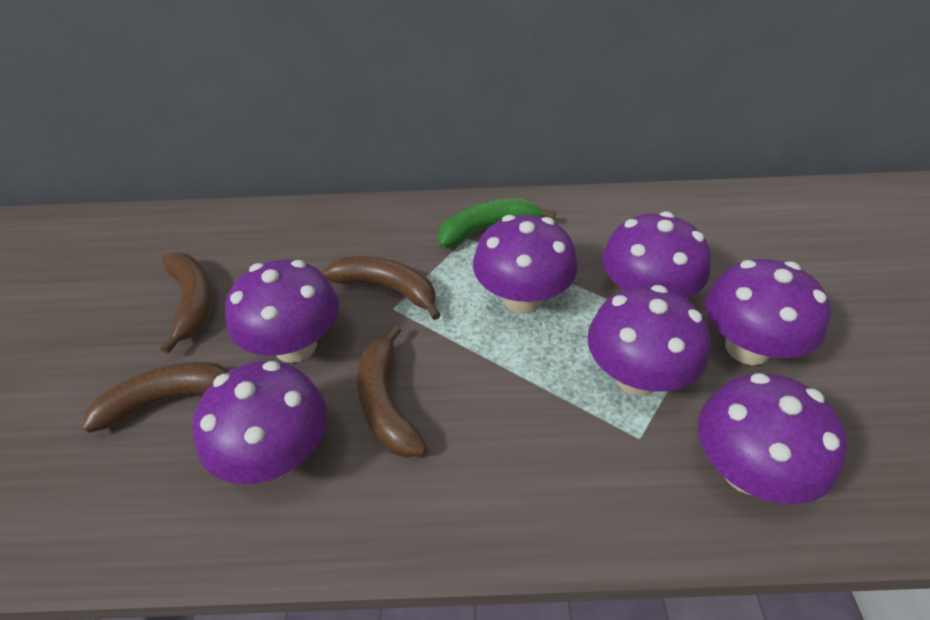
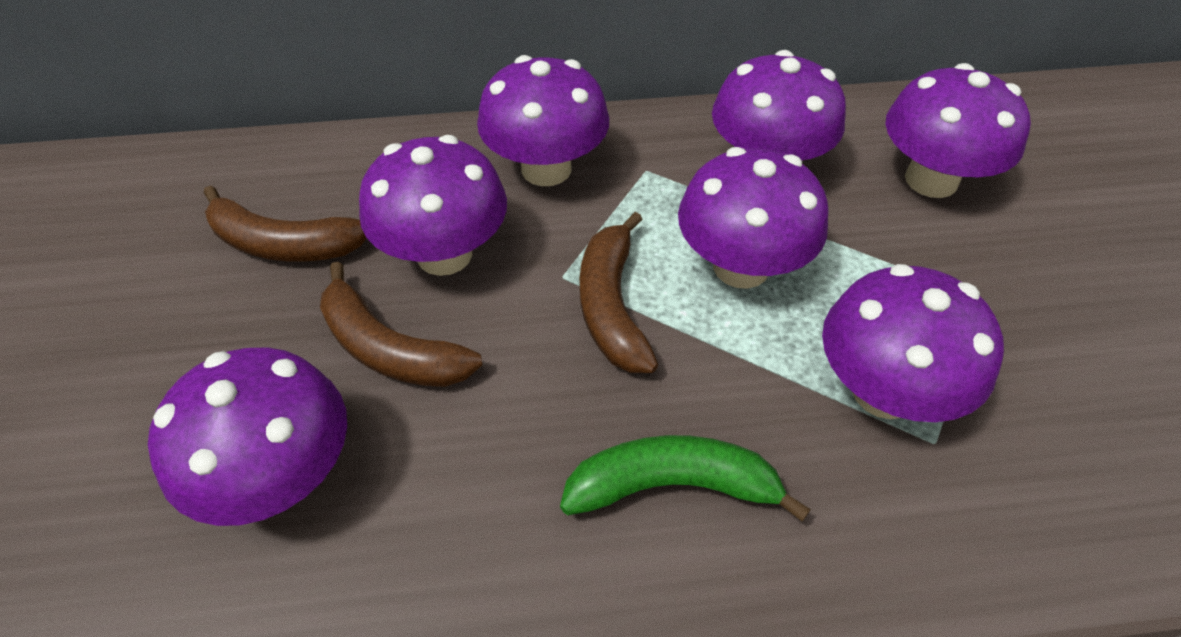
brown banana: [82,362,230,433] [161,253,213,354] [322,256,441,320] [357,326,427,458] = 4 -> [204,185,366,262] [320,262,482,387] [580,212,659,373] = 3

